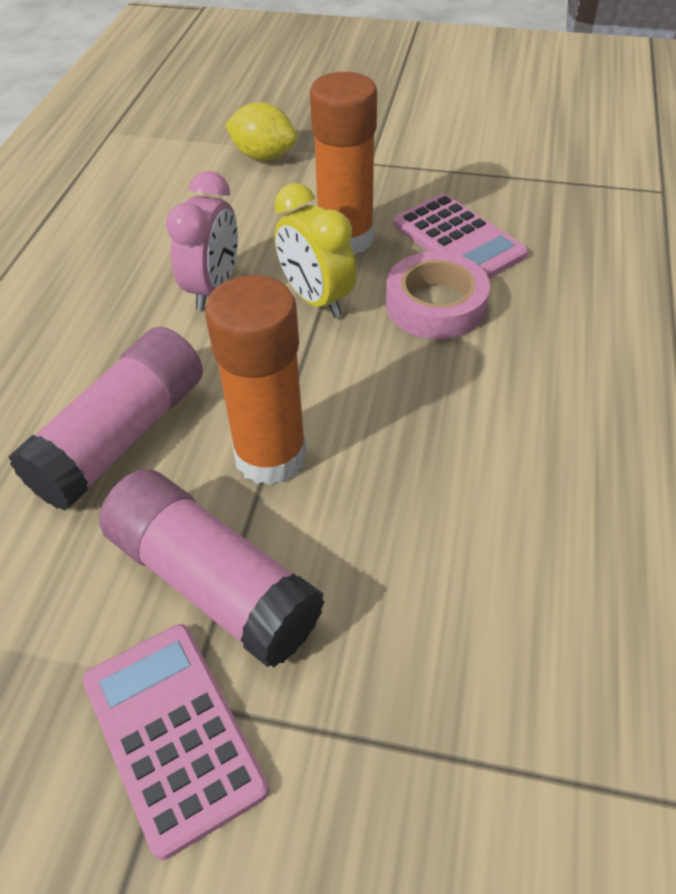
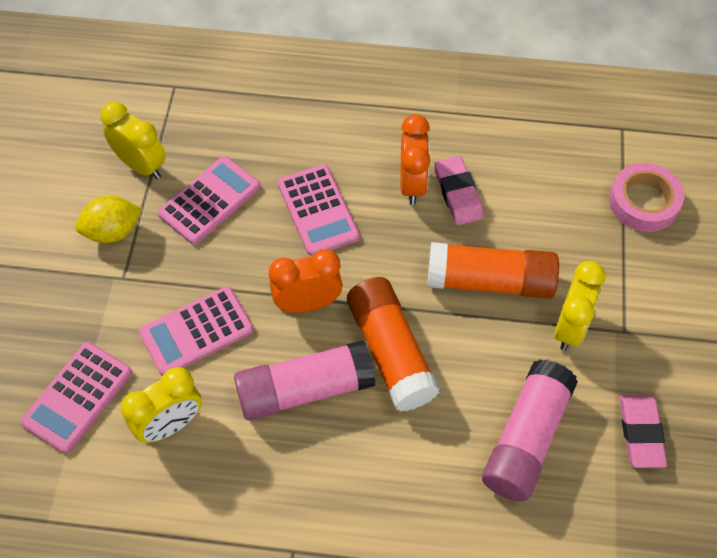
orange clock: none = 0 -> [269,249,343,313] [400,114,430,205] = 2
pink calculator: [82,624,269,860] [393,194,528,279] = 2 -> [20,342,132,454] [139,286,254,376] [158,156,261,245] [278,164,360,256] = 4
pink clock: [166,171,238,310] = 1 -> none = 0
pink eraser: none = 0 -> [434,156,483,225] [620,395,667,468] = 2
yellow clock: [275,183,356,318] = 1 -> [101,102,166,179] [121,367,202,443] [554,261,606,351] = 3

